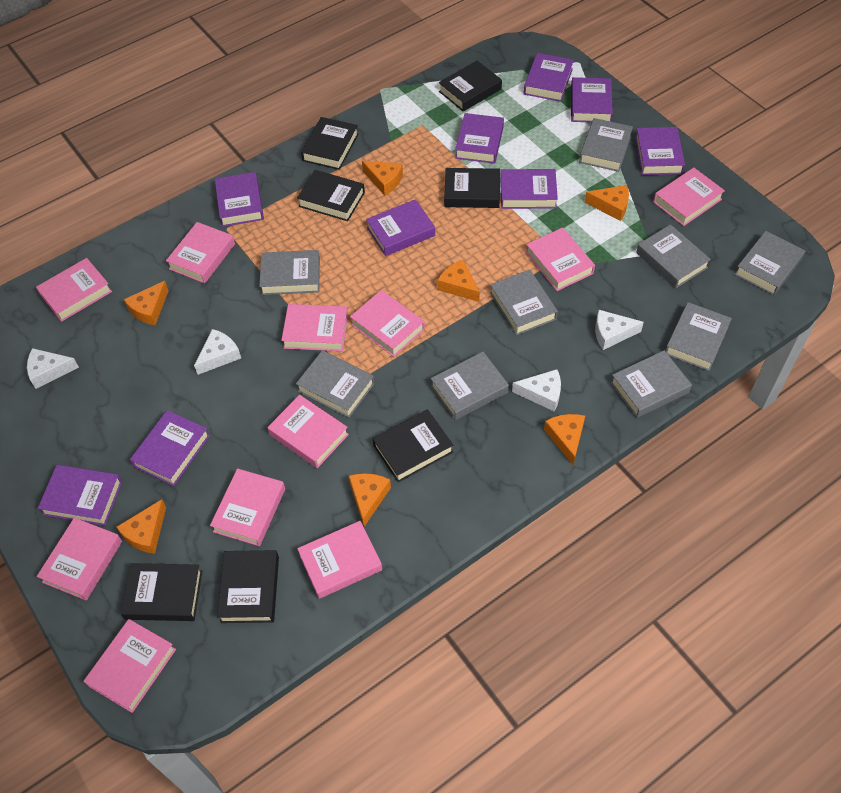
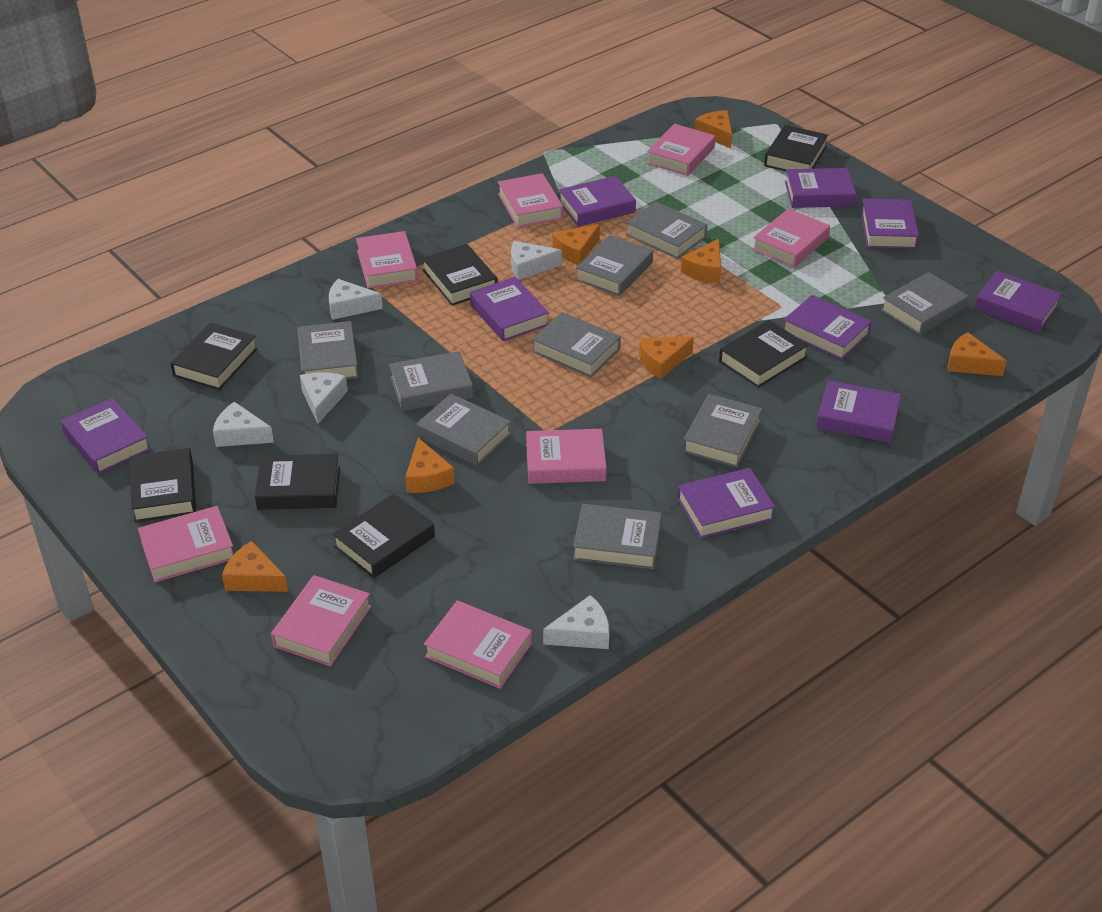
pink book: [36,258,112,322] [37,518,122,600] [83,619,176,713] [166,222,235,283] [210,468,285,546] [268,395,349,468] [281,304,348,351] [297,521,382,599] [350,290,425,357] [526,227,595,291] [653,168,725,226] = 11 -> [138,506,234,582] [271,575,371,666] [356,231,418,289] [424,601,532,689] [498,173,563,228] [526,429,606,484] [647,124,715,176] [752,208,830,268] = 8
white cheese: [27,348,79,389] [194,329,241,375] [512,369,561,412] [595,310,644,350] = 4 -> [213,402,274,447] [300,372,348,424] [329,279,383,320] [511,241,562,280] [543,595,609,649] = 5

